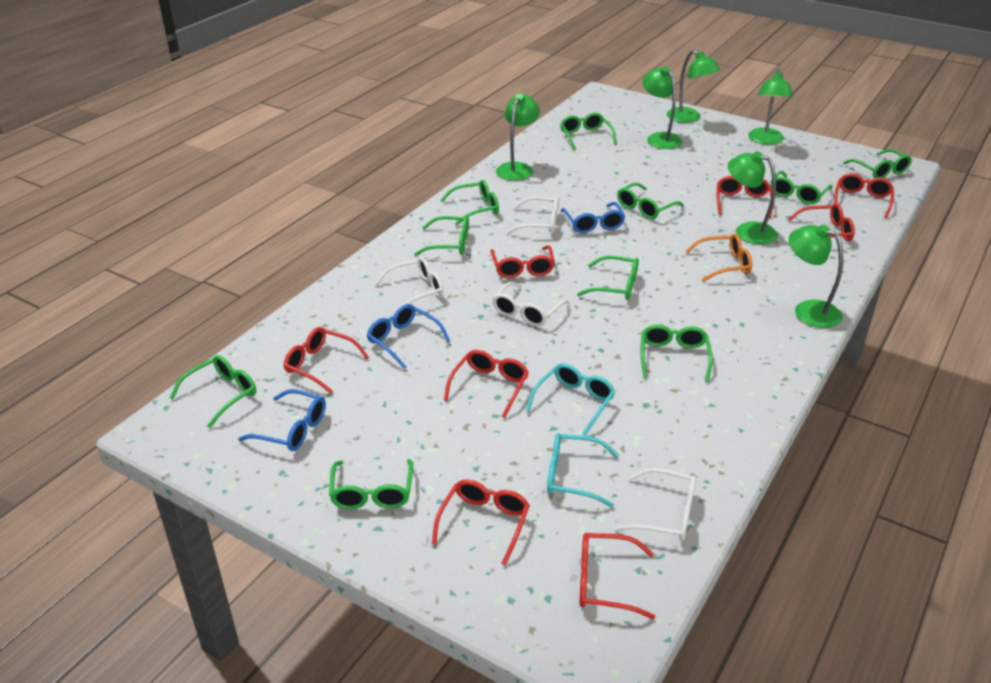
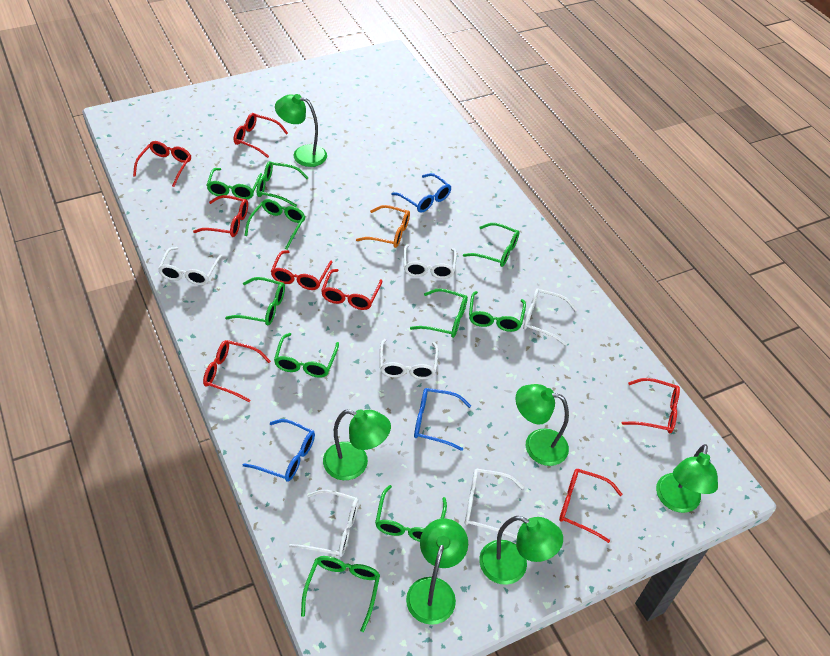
turquoise glasses: [526,363,615,436] [547,433,619,508] = 2 -> none = 0
white glasses: [375,257,444,312] [492,282,569,327] [507,197,559,234] [614,468,696,541] = 4 -> [158,247,222,285] [289,490,359,557] [380,339,438,379] [404,244,457,279] [465,468,524,539] [523,288,577,345] = 6

